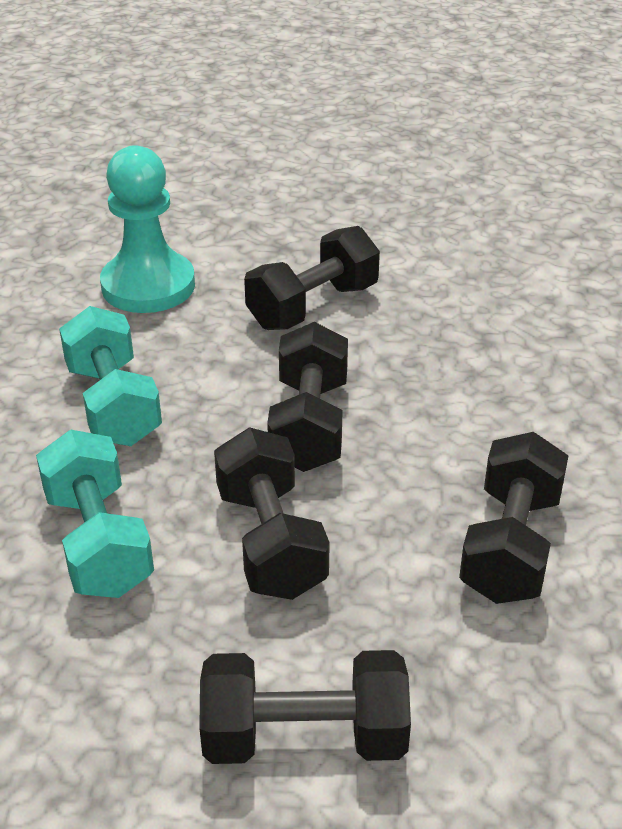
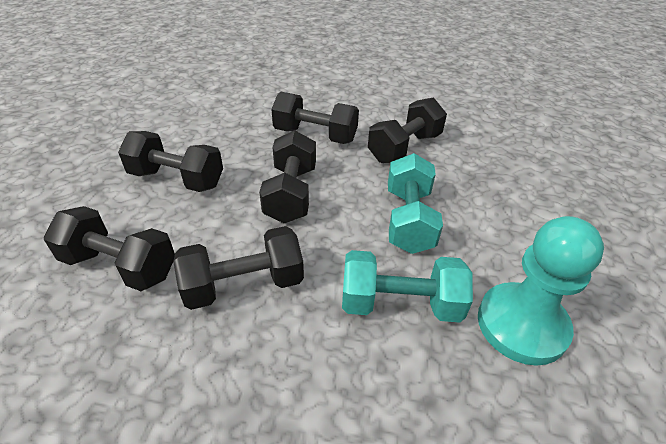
black dumbbell: [199,650,411,764] [214,428,330,600] [244,226,380,330] [267,322,348,472] [459,432,568,604] = 5 -> [44,206,175,291] [118,131,223,192] [173,226,304,310] [259,130,316,223] [271,92,359,144] [368,97,447,163] = 6

